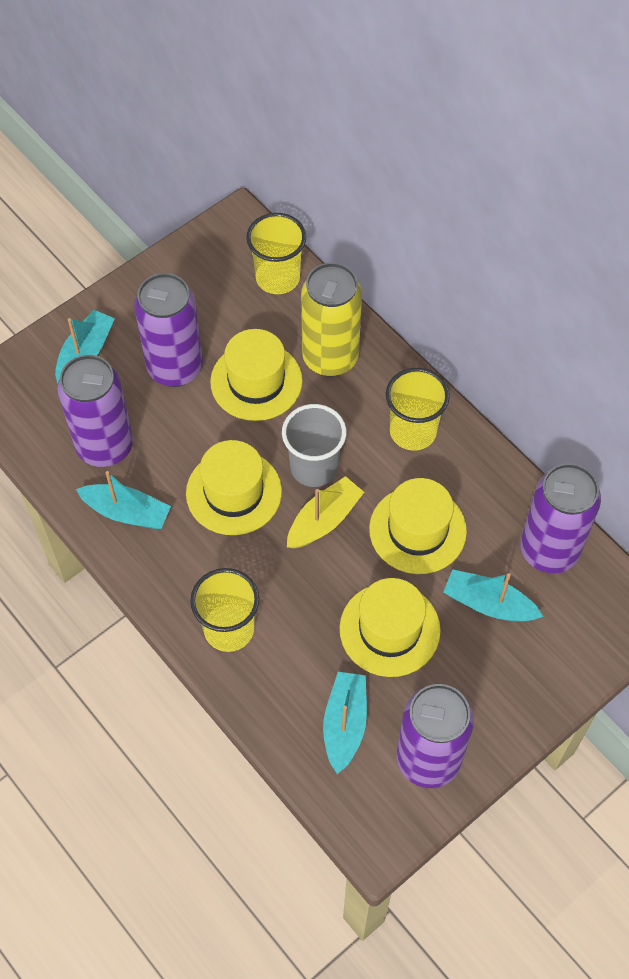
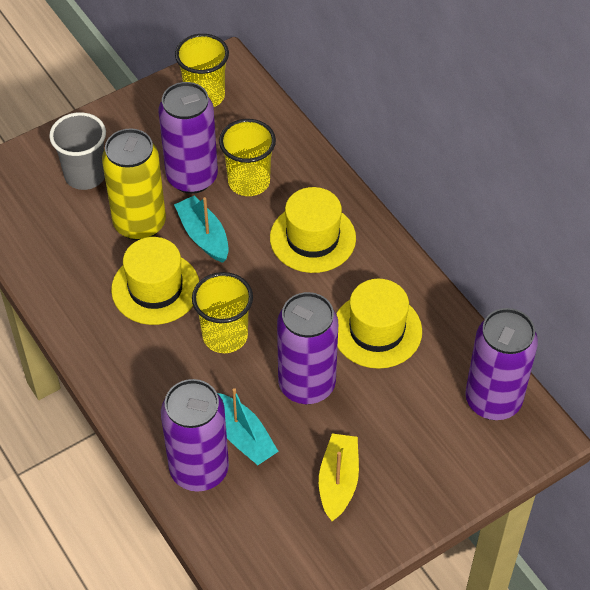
turquoise boat: [55,310,115,384] [76,471,171,529] [323,672,367,774] [443,569,543,622] = 4 -> [174,195,229,263] [218,388,279,465] = 2
yellow hat: [186,440,282,535] [210,329,303,421] [340,578,441,677] [369,478,467,574] = 4 -> [111,237,199,325] [270,187,356,273] [336,279,422,369] = 3

